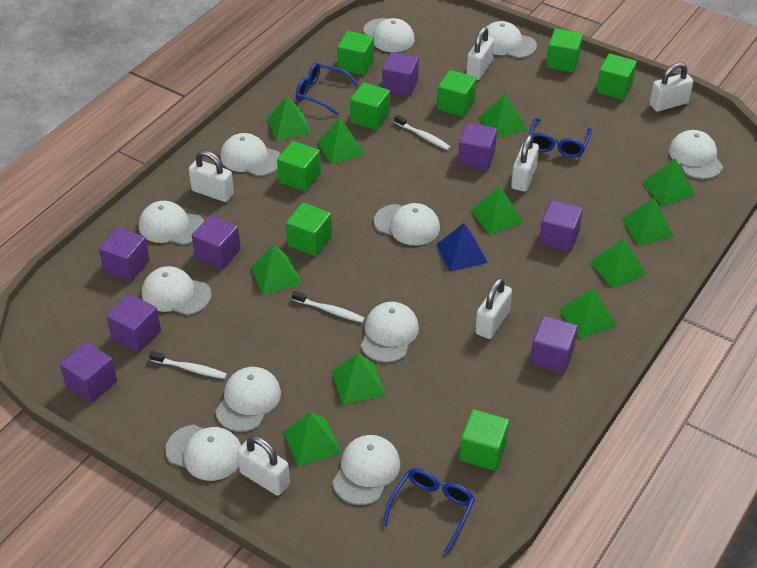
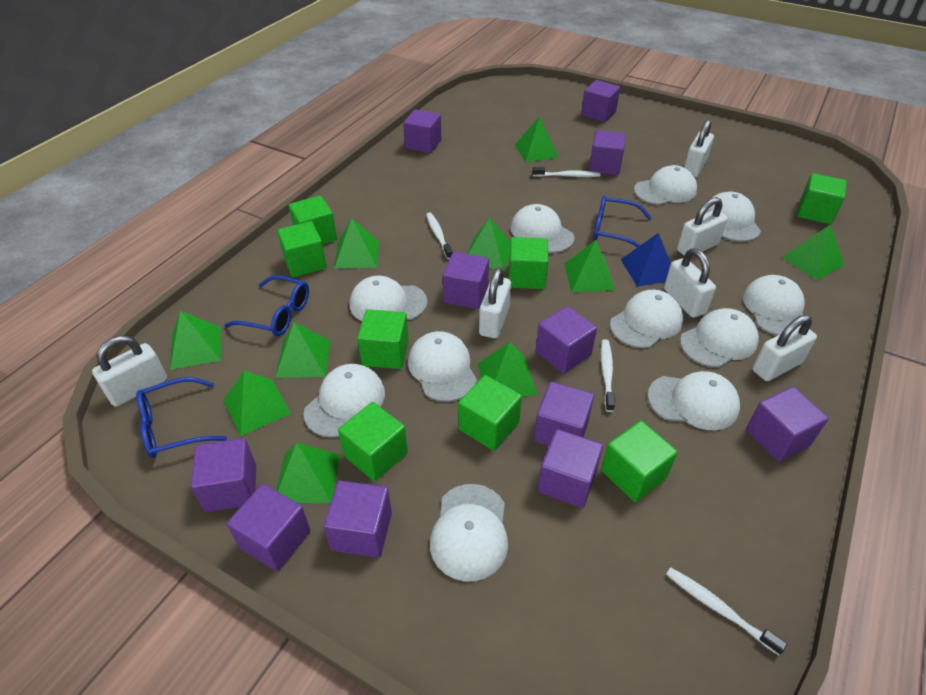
green pyramid: [251,245,302,295] [267,96,311,141] [283,412,341,467] [317,118,365,164] [332,353,386,405] [471,186,524,235] [479,93,527,138] [559,288,617,339] [590,238,647,288] [622,198,674,245] [642,158,695,206] = 11 -> [170,311,221,370] [223,371,291,436] [275,322,331,378] [276,443,340,503] [334,218,379,269] [467,218,510,271] [478,342,537,397] [515,116,559,162] [564,240,615,292] [782,224,844,280] = 10
purple cube: [60,342,117,403] [99,227,150,282] [107,294,161,353] [192,215,241,270] [382,52,419,97] [458,123,497,171] [530,316,578,373] [539,200,583,252] = 8 -> [191,438,256,512] [227,484,311,572] [323,480,392,558] [403,109,441,153] [443,252,489,309] [534,381,594,446] [536,306,597,374] [538,429,603,508] [581,80,620,122] [589,130,626,175] [746,387,828,462] = 11
white toothbrush: [149,351,227,379] [292,291,365,323] [394,115,451,150] = 3 -> [426,212,453,259] [533,167,600,177] [601,339,615,412] [666,567,787,655] = 4

